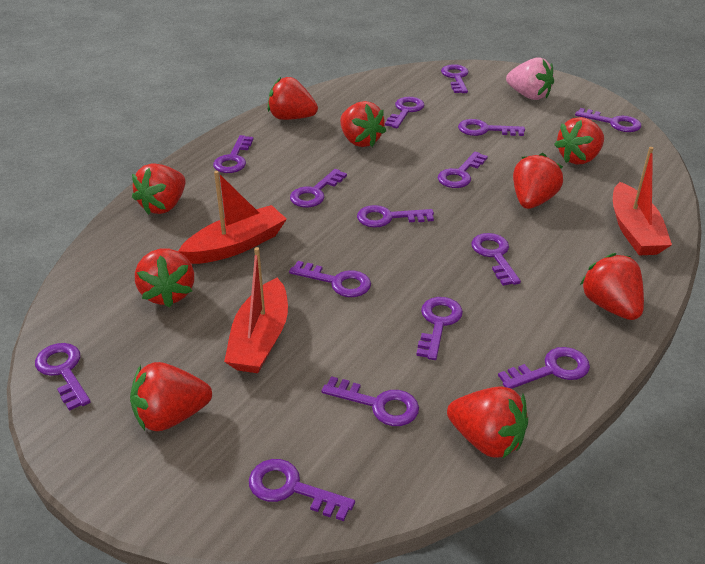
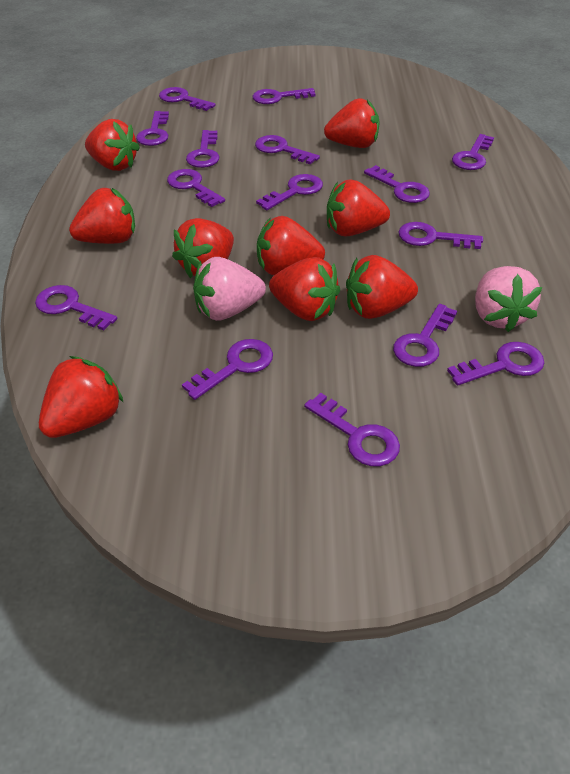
pink strawberry: [506,57,554,100] = 1 -> [193,257,266,321] [475,266,542,332] = 2
red boat: [178,171,287,264] [224,247,288,373] [613,147,672,255] = 3 -> none = 0

